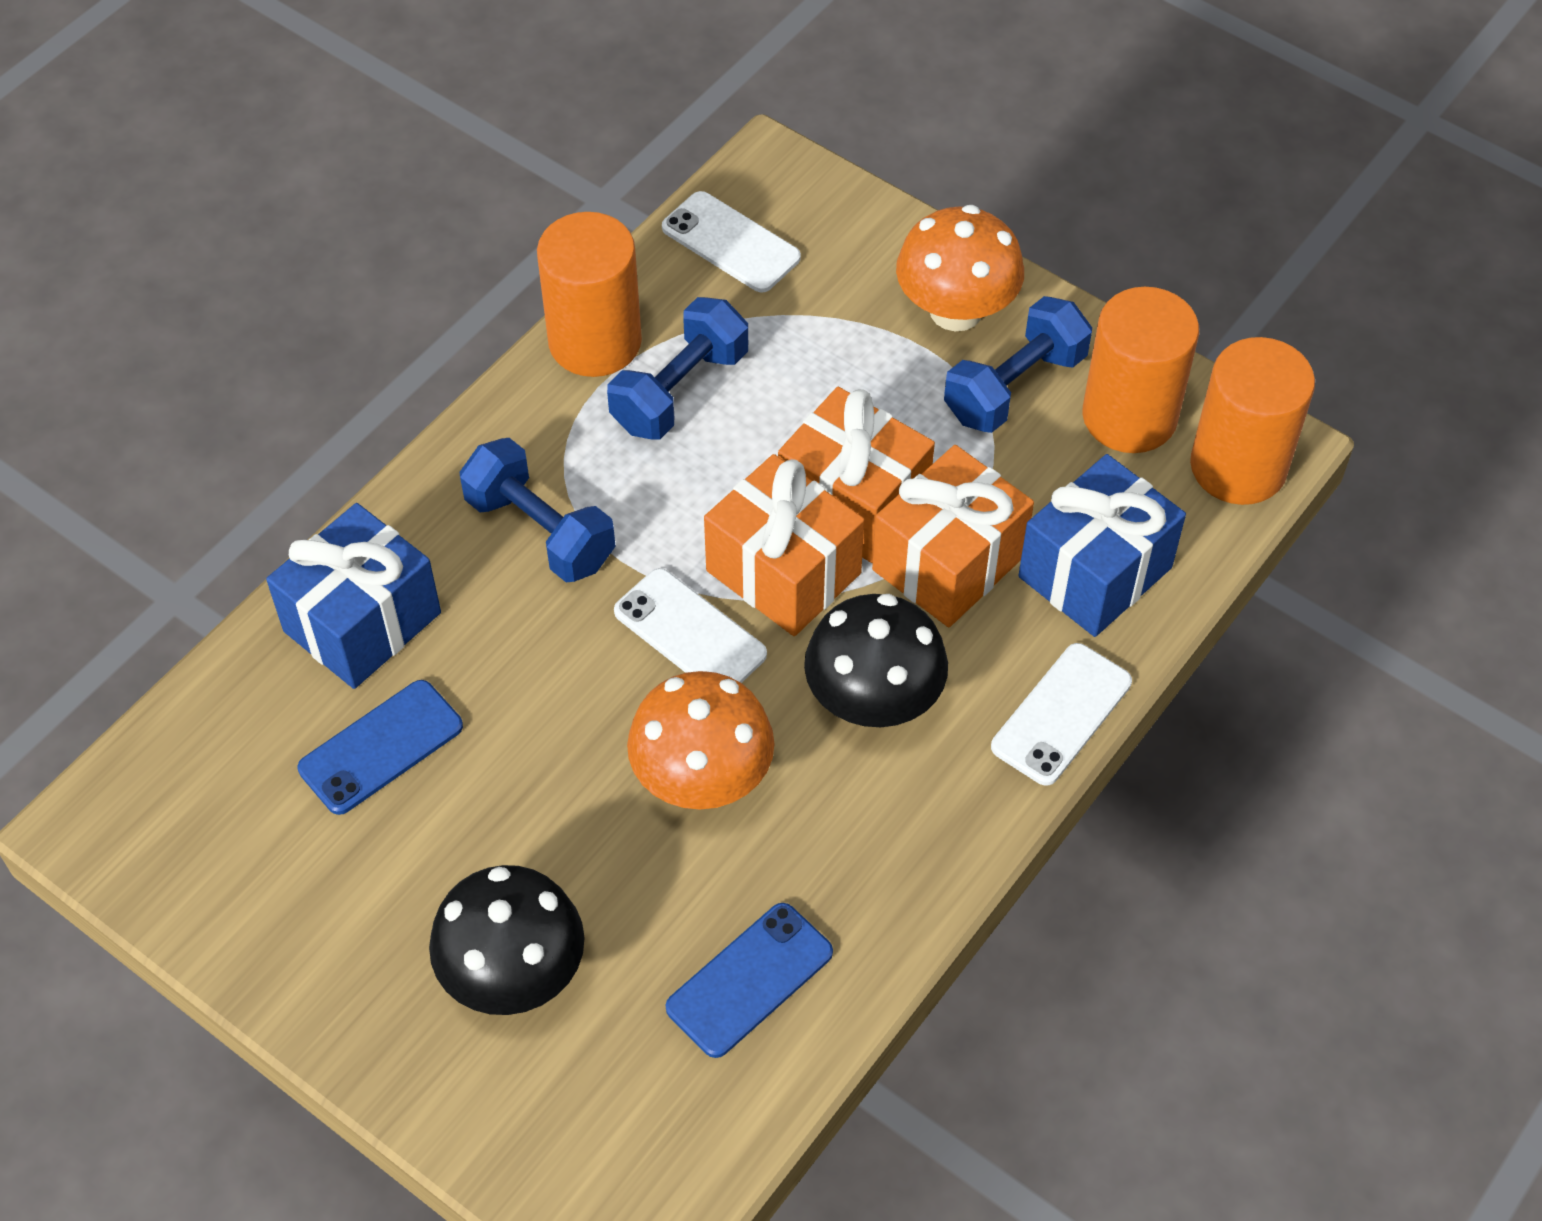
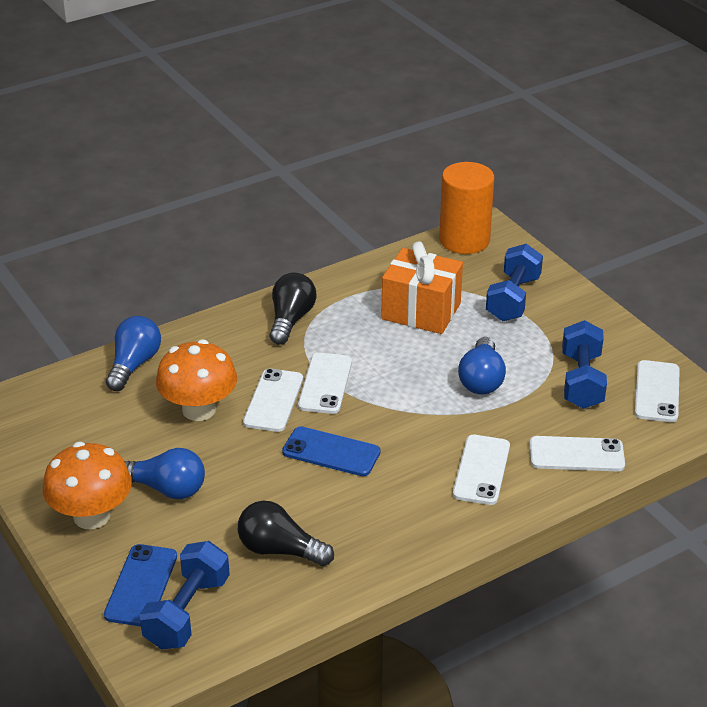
black light bulb: none = 0 -> [238,501,334,566] [269,272,316,345] = 2
black mushroom: [429,865,585,1015] [804,594,948,727] = 2 -> none = 0
blue gift: [266,503,441,689] [1018,454,1186,637] = 2 -> none = 0
blue light bulb: none = 0 -> [106,316,161,391] [124,448,205,499] [458,337,506,394] = 3
orange cylinder: [537,212,642,377] [1082,287,1199,453] [1190,337,1315,505] = 3 -> [439,162,494,254] = 1
orange gift: [704,454,864,636] [778,387,935,563] [872,445,1034,627] = 3 -> [381,241,463,334] = 1
white phone: [614,568,767,683] [662,191,801,293] [991,643,1132,786] = 3 -> [243,368,303,432] [298,353,352,414] [453,435,510,505] [530,436,625,471] [635,360,680,422] = 5

